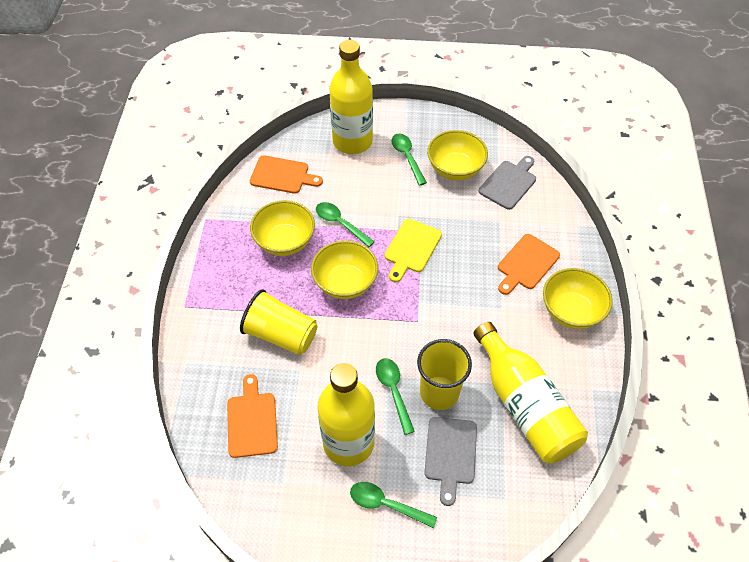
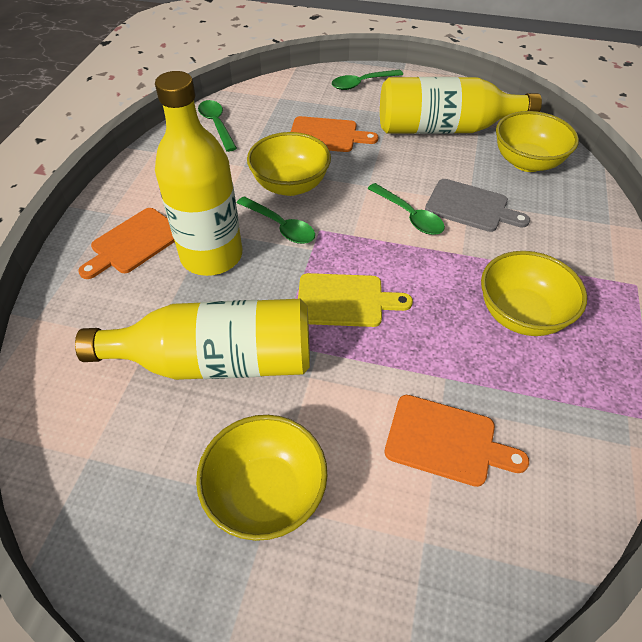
grey cutting board: [424,417,477,506] [479,156,536,210] = 2 -> [425,179,530,232] = 1
yellow cup: [240,289,317,355] [417,339,472,410] = 2 -> none = 0

